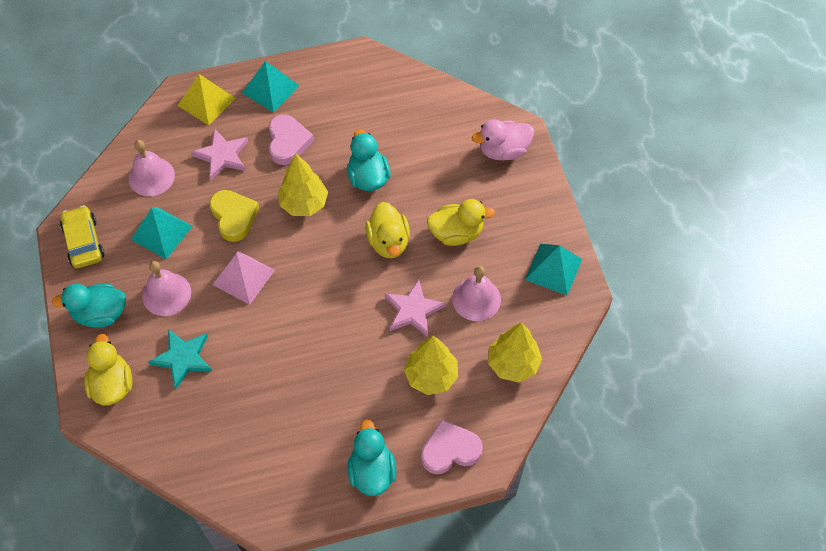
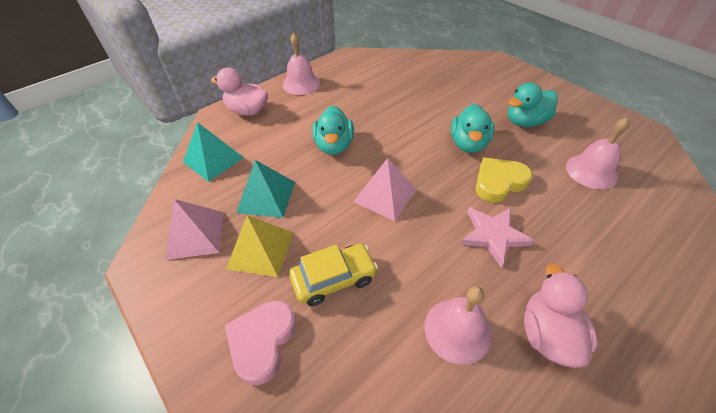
pink duck: [472,119,534,160] = 1 -> [211,68,268,116] [524,264,598,368] = 2
pink heart: [269,114,314,165] [421,419,483,474] = 2 -> [225,300,297,385] = 1
pink pyramid: [212,251,275,305] = 1 -> [165,199,224,260] [353,158,417,221] = 2
pink star: [191,128,248,180] [385,279,446,337] = 2 -> [460,207,535,268] = 1
turquoise pyramid: [131,207,193,259] [242,61,300,113] [525,244,582,296] = 3 -> [183,122,244,182] [236,160,295,218] = 2
turquoise star: [148,329,212,389] = 1 -> none = 0
yellow duck: [84,334,132,406] [365,202,410,258] [427,199,495,246] = 3 -> none = 0
yellow tree: [278,154,328,216] [404,336,458,395] [488,322,542,383] = 3 -> none = 0

